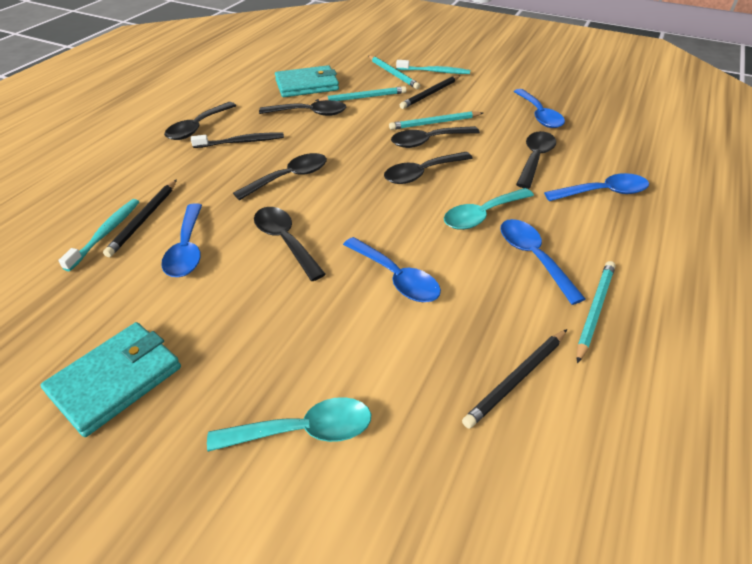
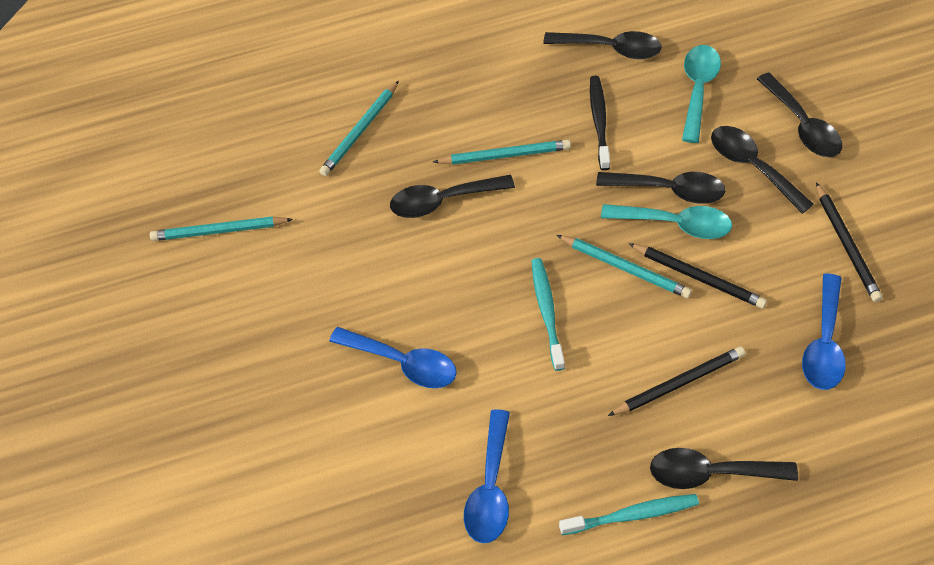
black spoon: [164,102,237,140] [233,153,327,201] [254,207,326,281] [259,100,346,116] [384,152,473,184] [391,126,480,148] [516,131,556,189] = 7 -> [390,175,515,218] [543,31,662,59] [596,172,725,204] [650,448,798,489] [711,126,814,214] [757,72,842,157] = 6
blue spoon: [161,203,202,277] [343,237,441,302] [500,219,585,305] [514,89,565,128] [544,173,649,201] = 5 -> [329,327,457,388] [464,409,510,543] [802,274,846,390] = 3
turquoise wallet: [40,322,181,437] [275,65,339,97] = 2 -> none = 0

